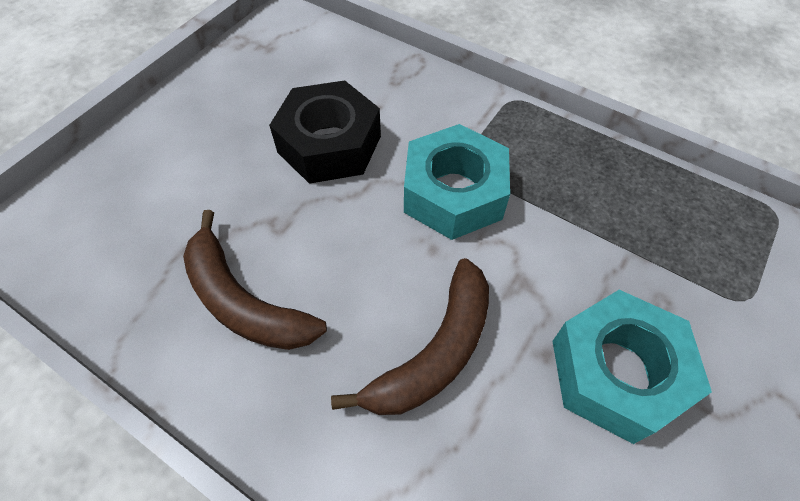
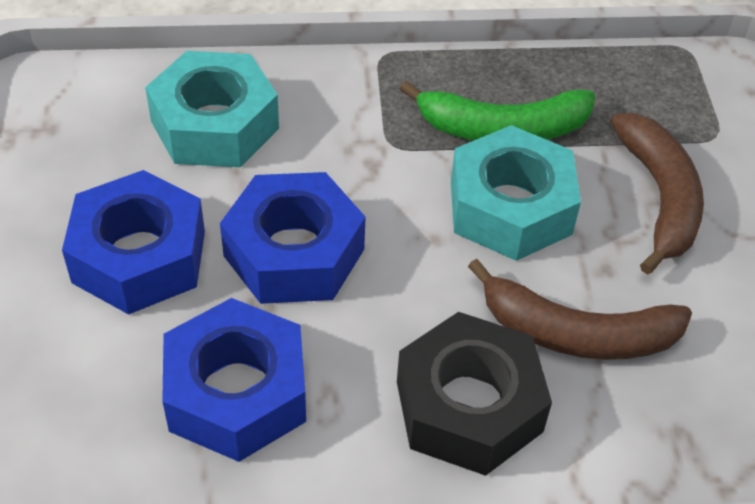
blue nut: none = 0 -> [62,170,205,315] [162,298,306,462] [220,172,366,304] = 3
green banana: none = 0 -> [399,81,595,141] = 1

